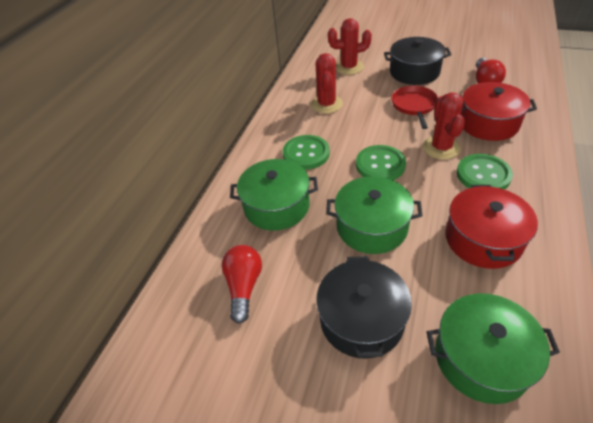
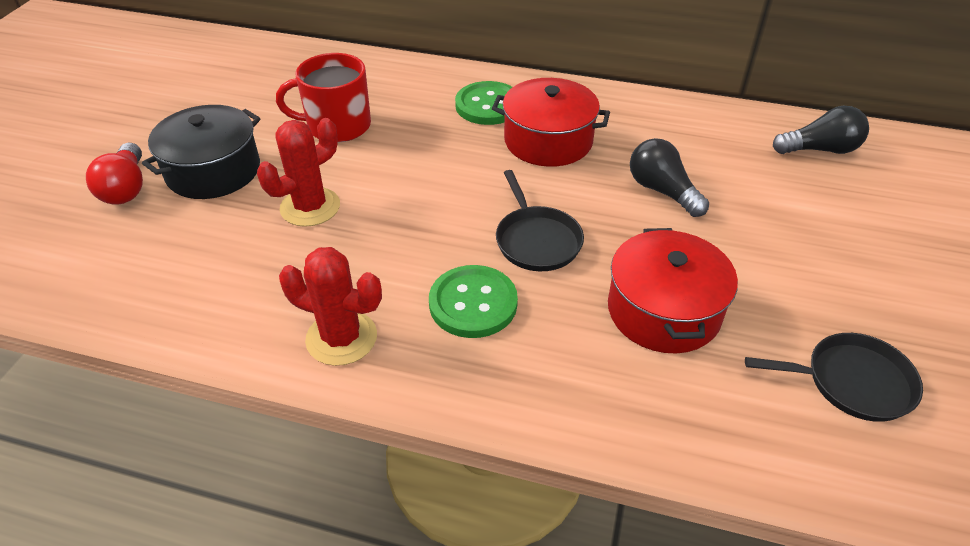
black light bulb: none = 0 -> [630,138,709,217] [773,106,869,154] = 2
black pan: none = 0 -> [496,170,584,271] [745,333,923,422] = 2
black pot: [316,256,412,359] [384,37,452,85] = 2 -> [142,105,261,199] = 1
green button: [283,135,330,170] [356,145,406,180] [457,154,513,190] = 3 -> [429,265,518,338] [455,81,512,125] = 2
green pot: [230,159,318,230] [326,176,423,254] [427,293,560,404] = 3 -> none = 0
red cactus: [311,53,343,114] [328,18,372,75] [423,92,465,160] = 3 -> [257,118,340,227] [279,247,382,366] = 2
red light bulb: [222,245,262,324] [476,58,506,83] = 2 -> [86,143,143,205] = 1
red mug: none = 0 -> [276,53,371,143] = 1
red pan: [391,86,438,129] = 1 -> none = 0

